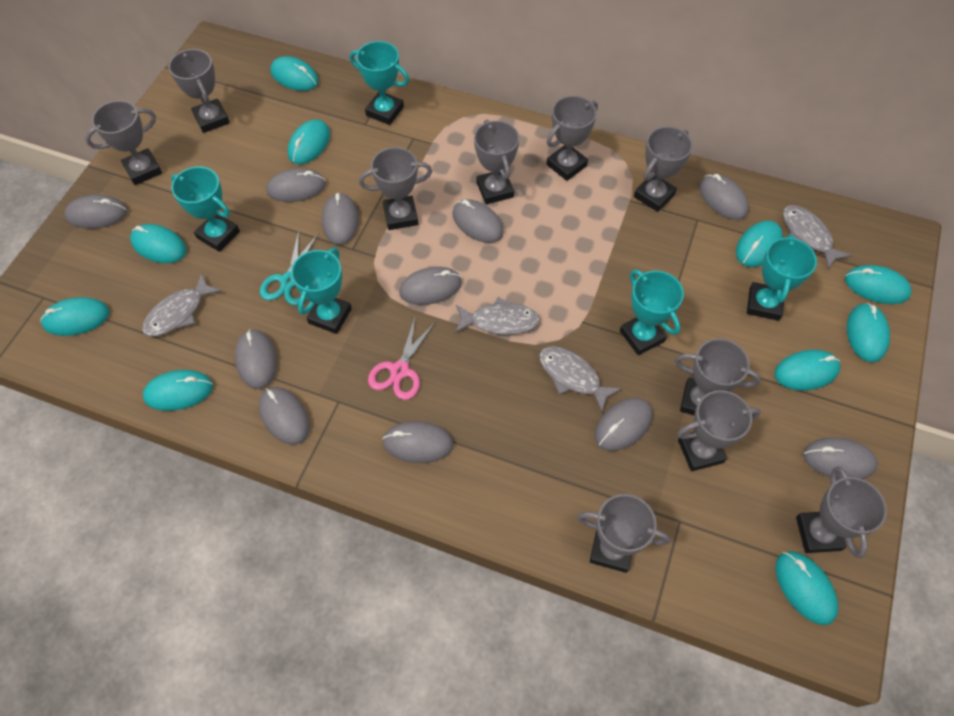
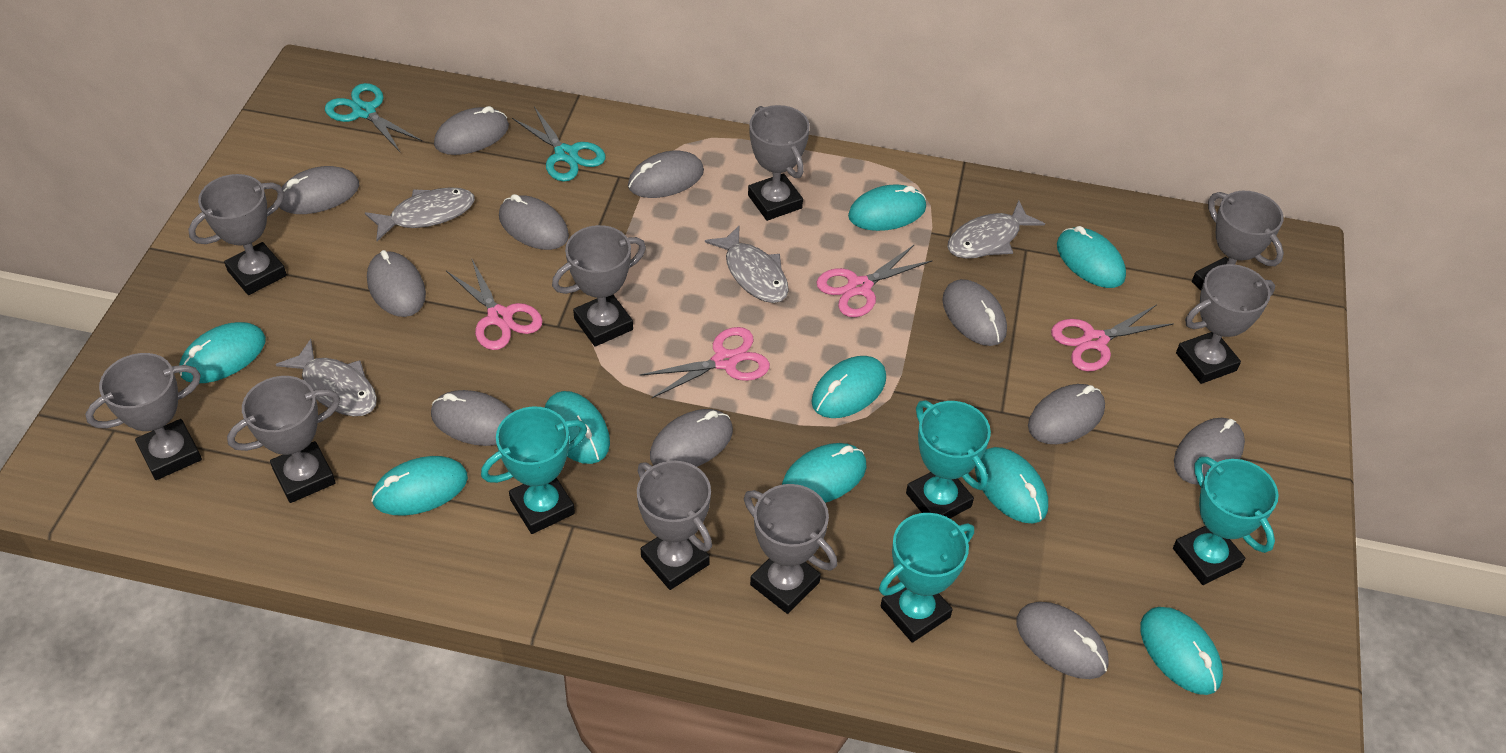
grey trophy: [85,100,162,185] [168,49,230,133] [359,147,432,230] [474,120,519,204] [546,96,598,181] [577,494,670,573] [634,127,693,212] [675,338,761,415] [677,390,761,471] [796,466,887,558] = 10 -> [85,353,202,480] [188,174,287,295] [227,376,340,503] [552,225,646,347] [637,461,712,590] [744,484,837,614] [748,105,810,221] [1176,264,1275,384] [1192,191,1284,290] = 9
pink scissors: [368,315,436,400] = 1 -> [446,259,543,350] [640,327,770,399] [816,244,933,317] [1051,305,1174,372] = 4
turquoise mouse: [40,297,110,336] [130,224,186,263] [143,370,213,411] [270,56,319,91] [288,119,330,164] [736,221,783,267] [774,350,841,390] [776,551,838,625] [845,265,912,304] [847,303,890,362] = 10 -> [179,322,266,383] [371,456,468,516] [545,391,610,464] [782,443,866,503] [811,356,886,418] [848,184,926,231] [975,447,1048,523] [1057,226,1126,288] [1140,607,1223,695] = 9
turquoise scissors: [260,231,319,306] = 1 -> [325,83,422,152] [512,107,606,182] = 2
turquoise trophy: [171,166,240,252] [291,248,352,334] [350,41,409,125] [620,270,684,355] [747,234,817,321] = 5 -> [481,407,587,534] [879,513,974,643] [906,400,991,518] [1173,457,1279,585] = 4

